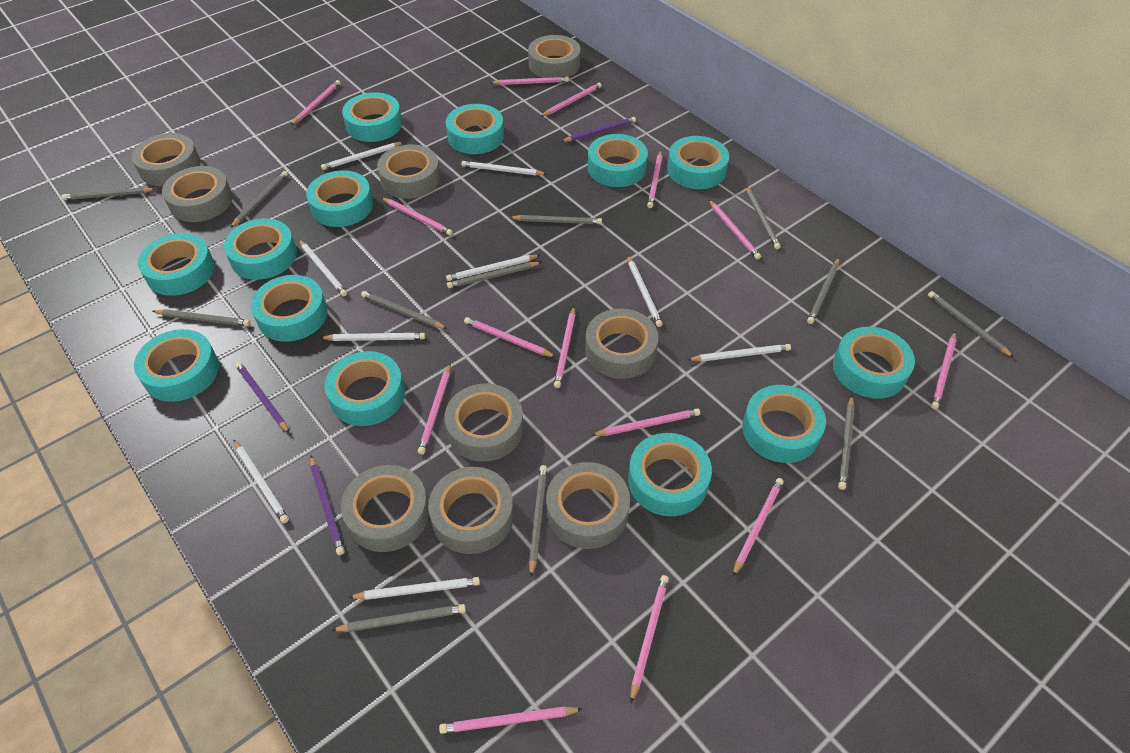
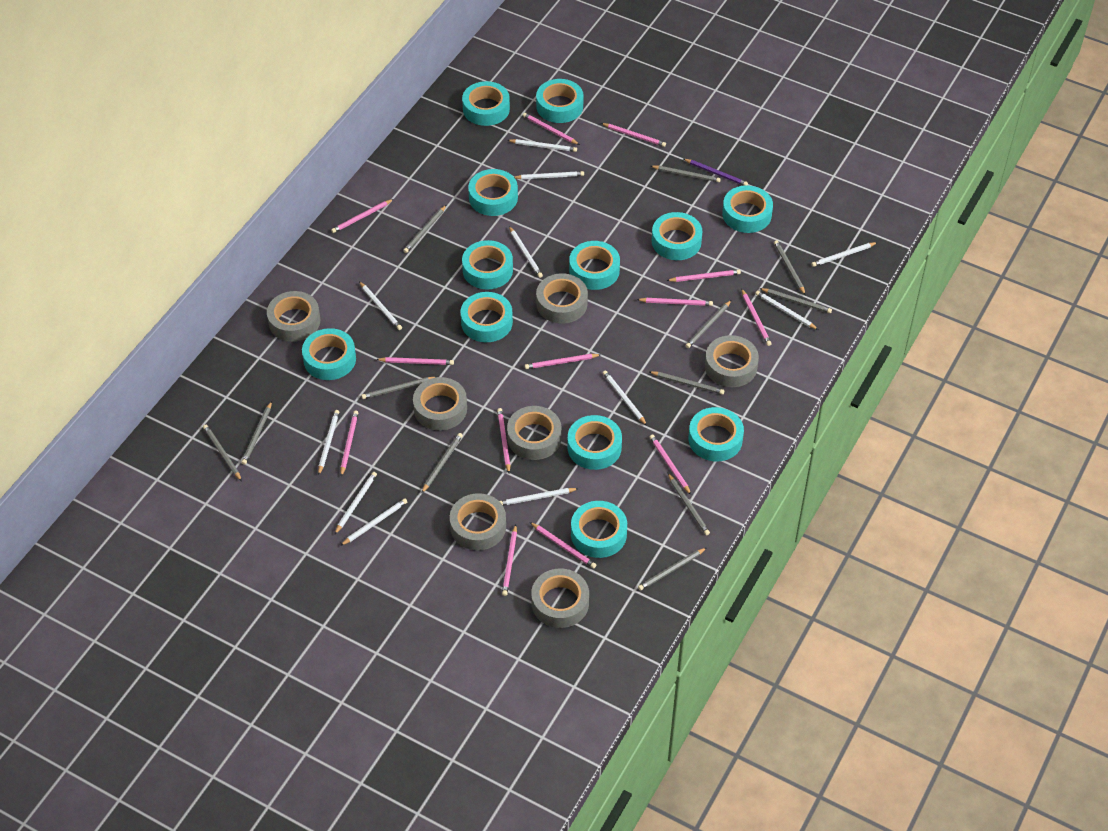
grey tape: [132,133,201,186] [162,166,233,222] [341,465,429,552] [377,145,440,199] [428,467,514,554] [444,383,524,462] [528,35,580,78] [546,462,630,549] [585,309,658,379] = 9 -> [267,291,320,342] [413,377,467,431] [450,493,506,550] [507,406,561,460] [531,568,589,628] [536,273,588,324] [705,335,759,387] = 7
pink pencil: [291,80,341,125] [382,198,453,236] [418,364,451,454] [439,706,582,734] [464,317,556,357] [491,77,569,85] [540,83,602,117] [554,307,575,388] [591,408,700,436] [630,575,669,703] [647,151,662,208] [709,200,761,260] [733,478,784,576] [931,332,956,409] = 14 -> [331,199,394,233] [341,411,358,476] [376,357,454,365] [497,408,511,473] [502,524,517,596] [523,113,580,145] [525,354,601,369] [530,522,596,568] [601,123,666,147] [637,298,713,306] [649,434,691,495] [666,270,741,282] [741,288,772,346] = 13
purple pencil: [235,362,289,433] [310,456,345,555] [561,117,636,142] = 3 -> [684,159,748,186] = 1
turquoise tape: [134,329,219,402] [138,233,215,296] [224,218,297,280] [251,275,327,342] [306,170,373,227] [324,351,405,426] [342,92,402,142] [446,104,504,154] [588,134,648,187] [628,433,712,516] [667,136,729,189] [742,385,826,463] [833,327,915,399] = 13 -> [302,328,356,380] [461,292,513,342] [462,81,510,126] [462,240,513,289] [468,169,518,216] [536,79,584,123] [567,415,622,470] [569,241,620,290] [571,501,627,558] [652,212,703,260] [689,407,744,461] [722,185,773,233] = 12
white pencil: [233,439,289,523] [299,240,347,296] [320,333,426,341] [321,142,404,170] [348,577,480,600] [446,255,540,281] [461,161,547,175] [627,255,663,327] [687,344,791,362] = 9 -> [318,410,339,475] [334,472,377,535] [340,499,407,546] [359,281,402,330] [499,488,579,506] [507,139,577,152] [509,226,543,278] [514,171,584,180] [603,370,647,426] [755,290,819,330] [811,242,878,267] = 11

